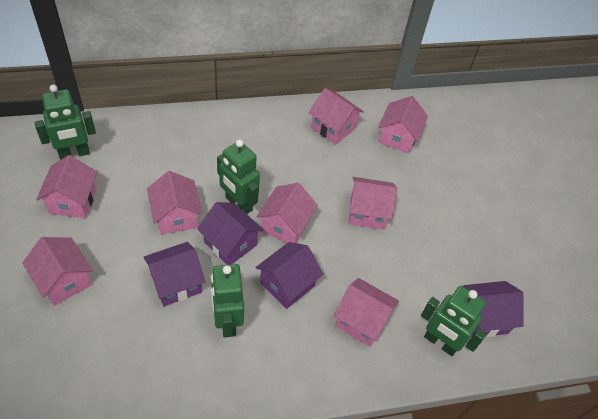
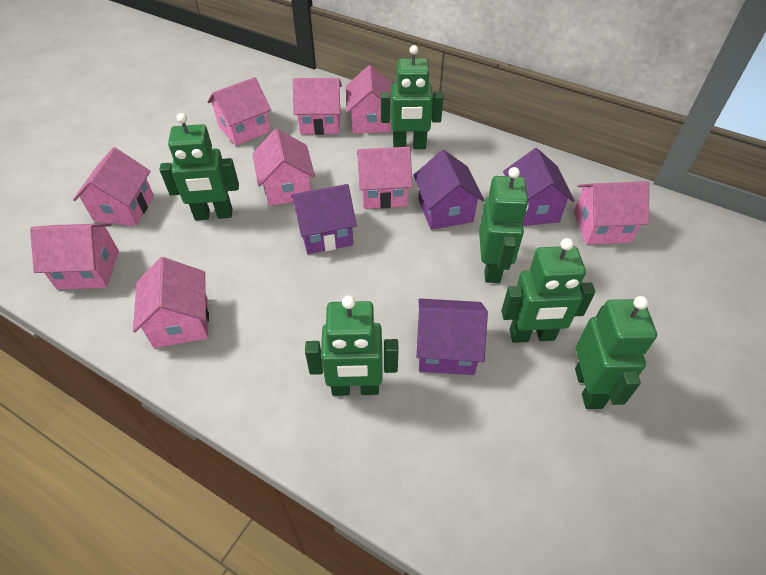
green robot: [35,85,96,160] [211,264,244,338] [217,140,260,214] [421,286,487,356] = 4 -> [160,113,239,221] [305,296,399,396] [381,45,444,149] [479,167,529,283] [501,238,595,343] [575,296,657,409] = 6
pink house: [22,237,93,306] [36,155,98,218] [147,171,202,235] [257,183,318,243] [309,88,364,145] [334,278,399,347] [349,177,397,229] [378,96,428,153] = 8 -> [30,223,119,290] [73,147,154,226] [133,257,209,348] [207,77,271,146] [253,129,315,206] [293,78,342,135] [346,65,393,133] [357,147,413,209] [574,181,649,245] = 9

